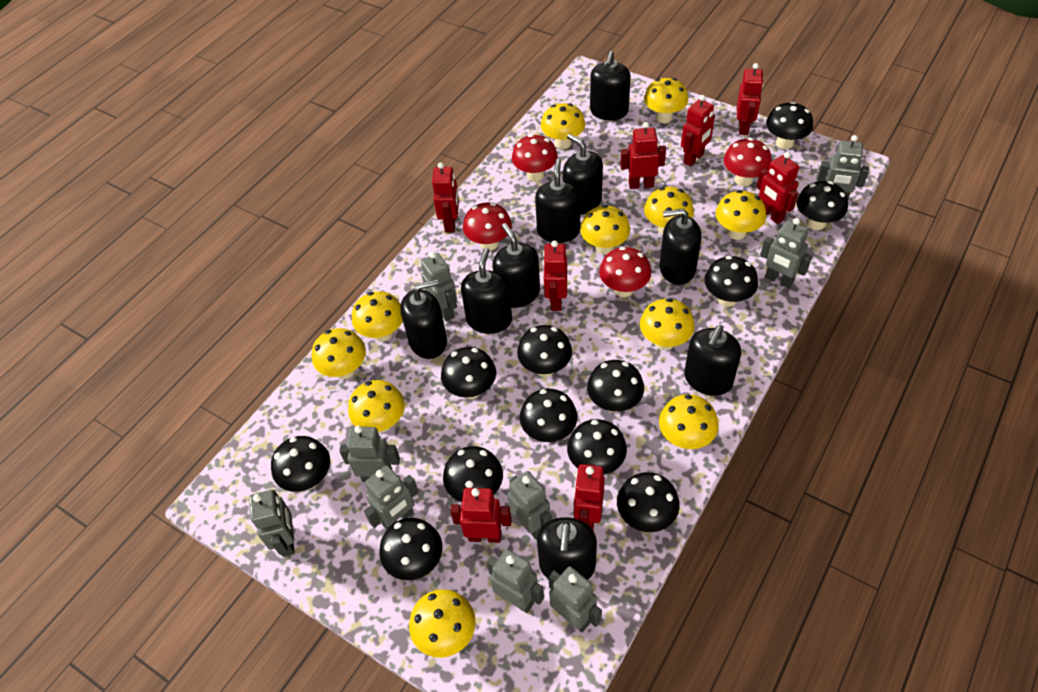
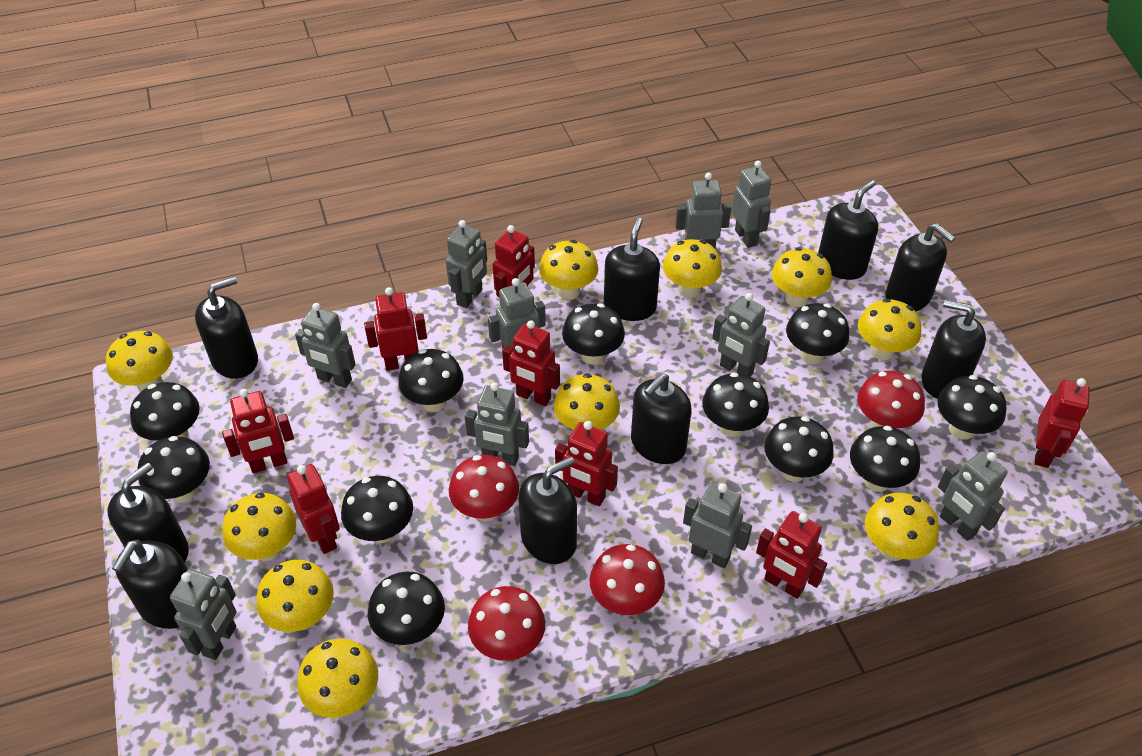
black mushroom: [271,436,330,492] [379,518,442,580] [441,347,496,399] [443,446,503,502] [517,325,572,377] [520,389,577,442] [567,419,627,475] [587,360,644,413] [617,472,680,532] [705,256,758,307] [766,102,813,149] [797,181,848,230] = 12 -> [130,382,200,441] [137,436,210,503] [341,476,413,543] [368,571,445,645] [398,349,464,412] [562,303,625,365] [702,372,769,437] [764,416,834,482] [786,303,849,364] [850,426,920,492] [938,375,1006,440] = 11
grey robot: [249,490,295,557] [339,426,400,482] [364,465,419,530] [421,252,458,322] [487,549,544,613] [507,471,552,540] [548,566,602,632] [760,218,812,288] [817,135,869,199] = 9 -> [170,569,236,660] [295,303,356,388] [446,220,487,308] [465,382,529,466] [488,278,546,350] [675,173,731,248] [683,483,752,568] [712,293,770,377] [732,161,771,248] [938,451,1008,541] = 10
yellow mushroom: [312,328,366,379] [348,380,405,433] [352,291,403,342] [409,589,476,658] [541,103,585,149] [580,205,630,254] [640,298,695,350] [644,78,688,123] [644,187,694,235] [659,394,718,449] [716,190,766,240] = 11 -> [106,331,173,391] [222,493,296,561] [256,560,334,632] [297,638,378,718] [539,240,598,299] [554,373,620,430] [663,239,722,298] [772,247,832,307] [858,299,921,360] [865,493,939,561] = 10

